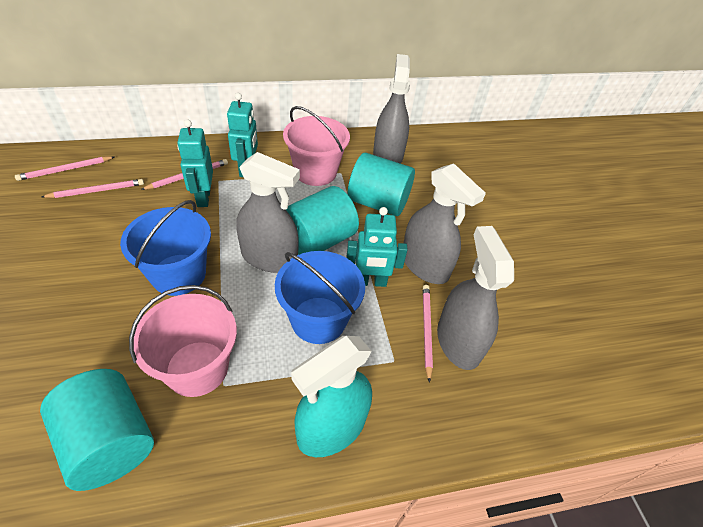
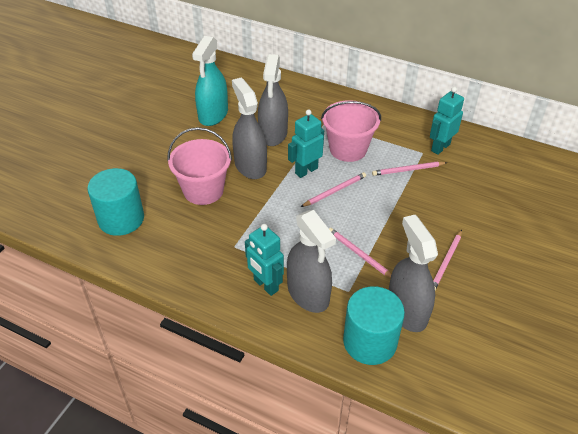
blue bucket: [120,200,211,296] [275,251,365,344] = 2 -> none = 0
turquoise cylinder: [40,369,154,491] [285,186,359,255] [348,152,415,216] = 3 -> [87,168,144,236] [343,286,405,365] = 2

